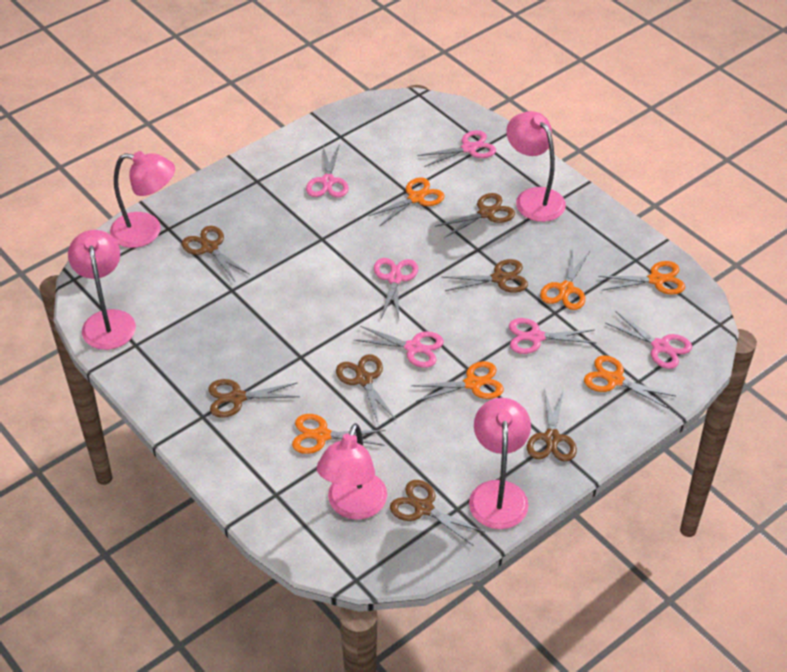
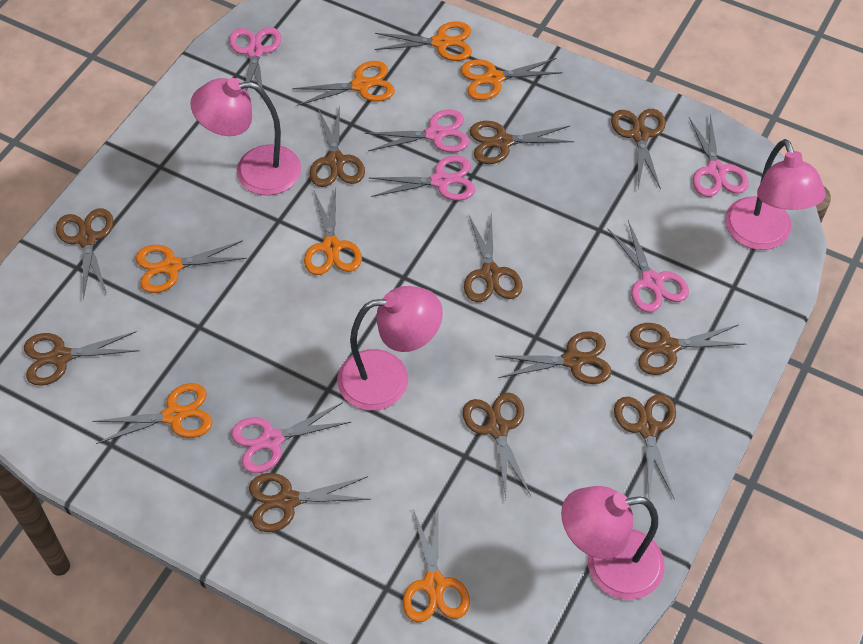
brown scissors: [182,226,250,281] [208,379,300,418] [336,354,397,426] [390,480,484,546] [435,193,515,238] [442,259,528,293] [527,388,577,462] = 7 -> [24,331,139,386] [56,208,114,299] [249,473,371,532] [309,105,365,187] [463,393,531,498] [464,212,523,302] [469,121,574,164] [496,331,612,384] [611,109,666,190] [614,394,676,500] [630,323,746,375] = 11
orange scissors: [292,414,386,454] [369,178,444,226] [411,361,504,402] [540,248,590,310] [584,355,675,409] [598,261,685,295] = 6 -> [92,383,213,444] [135,240,247,293] [292,61,395,106] [304,188,362,275] [375,21,472,61] [403,505,470,622] [461,58,562,100] = 7
pink lamp: [68,230,136,350] [110,151,175,248] [317,423,387,520] [469,398,531,529] [506,111,566,222] = 5 -> [190,78,301,195] [337,286,443,411] [561,486,665,600] [725,139,826,250] = 4

